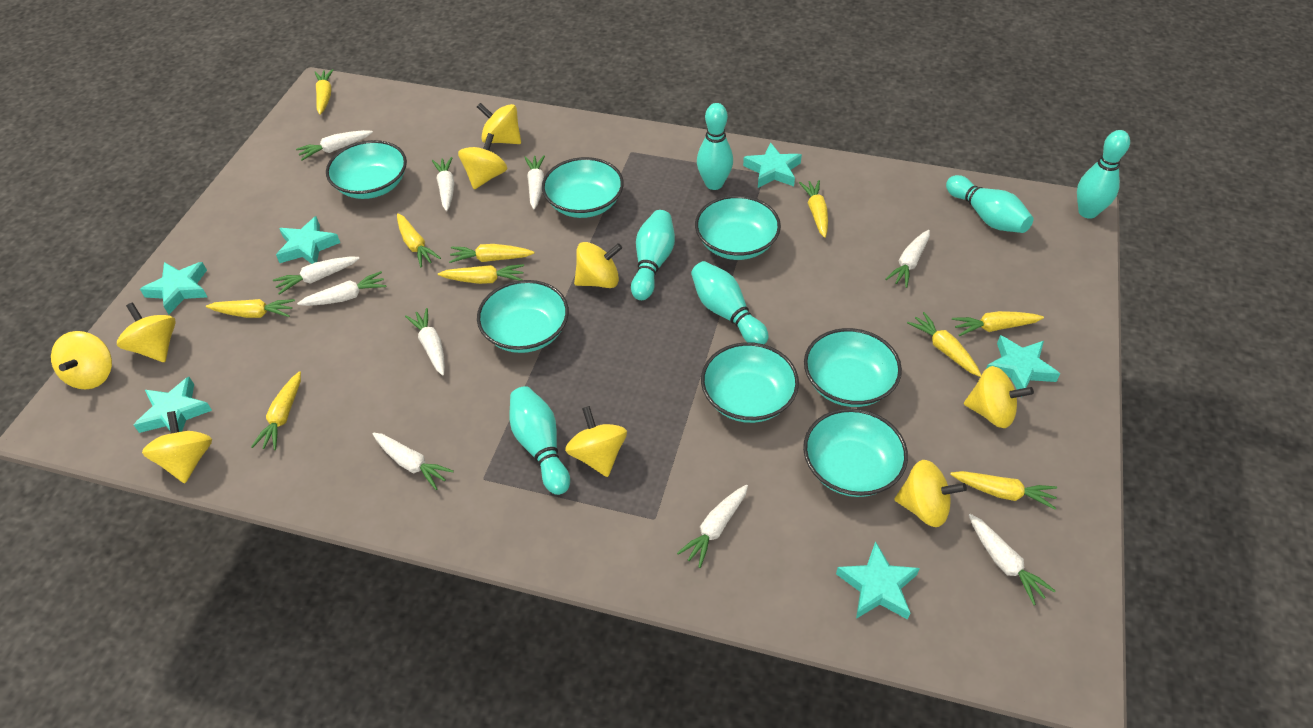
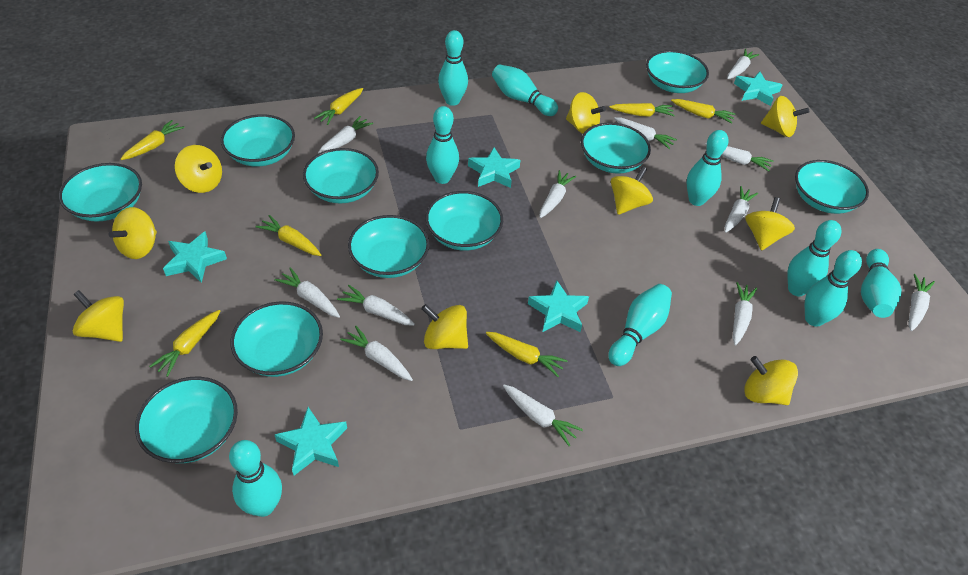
turquoise bowl: [326,140,407,199] [477,280,569,353] [542,157,624,218] [695,195,781,260] [701,342,799,423] [803,408,908,497] [804,328,902,407] = 7 -> [59,163,142,222] [135,377,238,463] [221,114,295,167] [231,302,323,377] [303,148,379,203] [348,215,430,278] [425,191,503,251] [581,122,651,174] [646,50,709,93] [795,160,869,214] = 10
turquoise bowling pin: [510,386,570,495] [631,210,675,300] [691,261,769,344] [697,103,733,190] [946,175,1033,233] [1077,130,1130,219] = 6 -> [229,440,282,517] [426,106,459,184] [438,30,468,106] [492,64,558,116] [608,284,672,366] [687,130,729,206] [787,220,841,296] [805,250,862,327] [861,249,902,318] = 9
turquoise star: [134,377,212,433] [140,262,207,314] [276,216,340,264] [743,142,802,188] [836,541,920,620] [986,335,1060,389] = 6 -> [163,231,227,283] [275,407,347,476] [468,147,520,188] [528,280,589,332] [734,71,782,106] = 5
white carrot: [273,257,360,295] [296,130,373,161] [297,271,386,306] [373,432,454,490] [405,308,445,376] [432,157,454,211] [524,155,545,210] [677,484,748,568] [885,230,930,288] [969,514,1055,605] = 10 -> [274,267,340,318] [318,116,373,154] [337,285,415,326] [340,326,413,381] [503,385,583,446] [540,170,576,218] [614,117,677,149] [705,143,773,171] [725,186,758,233] [727,49,759,79] [733,282,757,345] [908,274,935,331] = 12
yellow carrot: [206,299,295,318] [251,371,301,450] [315,69,333,115] [397,213,441,267] [438,264,524,284] [449,244,534,263] [799,180,828,238] [907,312,981,377] [950,471,1057,510] [952,311,1044,336] = 10 -> [121,120,185,160] [149,310,220,377] [255,215,321,256] [314,88,363,125] [486,332,568,377] [609,103,675,117] [671,99,735,124] = 7

